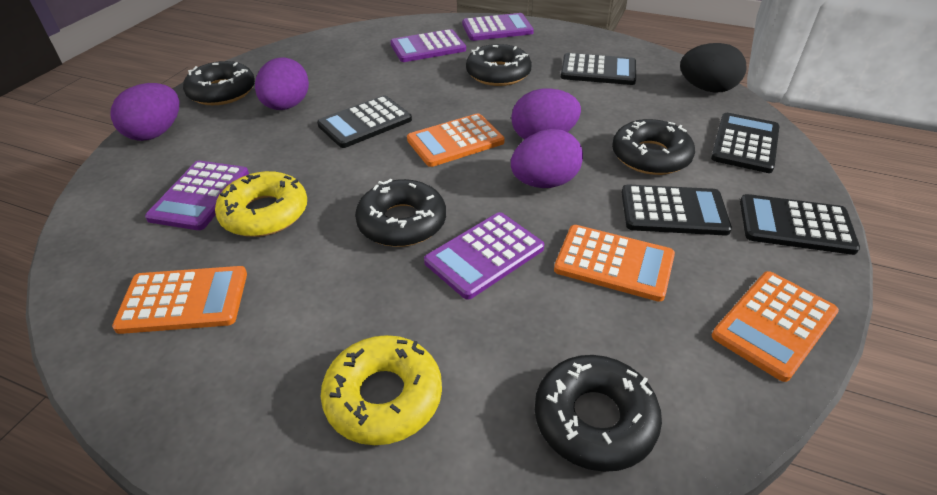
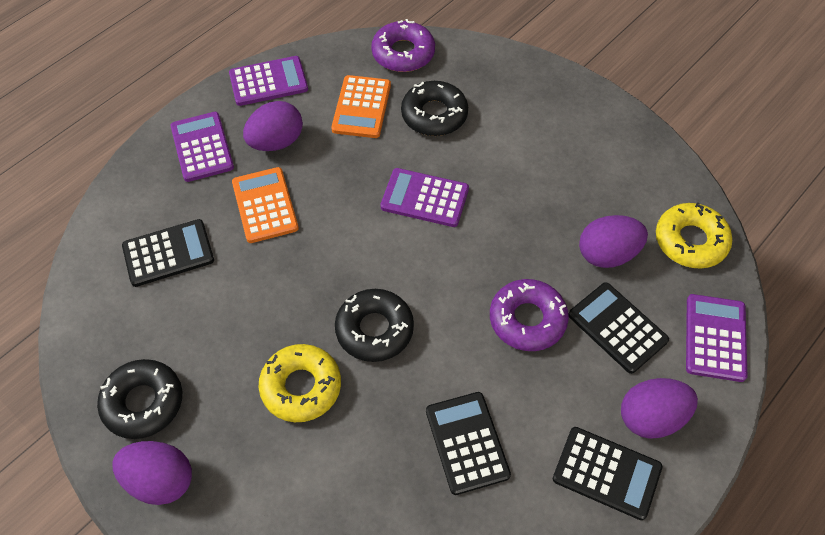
black calculator: [317,95,412,148] [561,53,636,85] [622,184,732,236] [711,113,779,173] [740,194,860,255] = 5 -> [122,219,214,287] [426,392,511,495] [553,427,663,520] [568,282,669,374] = 4
black donut: [183,61,255,105] [355,179,446,247] [466,44,532,86] [535,355,662,472] [612,119,695,175] = 5 -> [97,359,182,439] [335,289,414,362] [401,81,468,136] = 3
black egg: [680,43,747,93] = 1 -> none = 0
orange calculator: [112,266,247,334] [407,113,505,167] [554,225,675,302] [712,271,839,382] = 4 -> [232,167,299,243] [331,75,391,138] = 2
purple donut: none = 0 -> [371,19,435,72] [490,279,569,351] = 2

